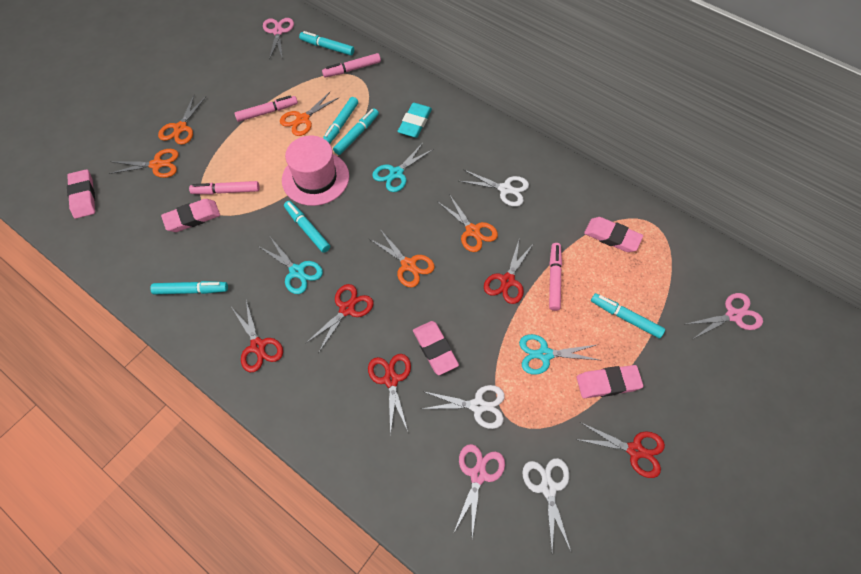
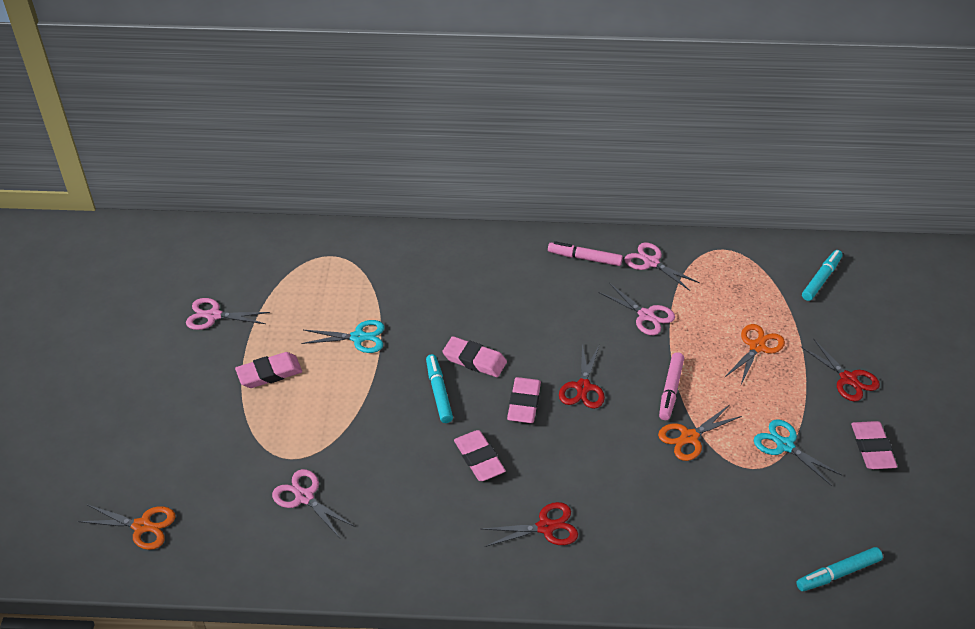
orange scissors: [108,149,179,178] [158,95,206,145] [280,91,340,136] [369,229,435,287] [438,194,498,252] = 5 -> [78,505,175,550] [658,405,742,461] [724,324,785,384] = 3
pink hat: [282,136,349,206] = 1 -> none = 0
pink marker: [189,181,260,194] [234,95,298,122] [322,53,381,78] [549,243,562,311] = 4 -> [548,241,623,266] [659,352,684,420] = 2
pink scissors: [263,18,294,60] [453,444,505,537] [687,293,763,339] = 3 -> [186,298,270,330] [272,469,355,538] [598,283,675,335] [624,243,700,291] = 4
red scissors: [232,300,283,372] [305,284,374,353] [368,354,411,435] [484,240,534,304] [575,422,665,478] = 5 -> [482,502,578,547] [559,344,605,409] [801,338,880,401] = 3
turquoise eraser: [397,103,432,138] = 1 -> none = 0
turquoise marker: [150,281,228,294] [284,201,330,253] [299,31,354,56] [323,97,358,144] [333,108,379,155] [591,293,665,338] = 6 -> [426,354,453,423] [796,547,883,591] [802,250,843,301] = 3
turquoise scissors: [258,237,323,294] [372,143,432,192] [519,334,599,375] = 3 -> [301,320,384,353] [754,419,843,486] = 2
white scissors: [422,385,505,429] [459,169,529,207] [522,458,571,552] = 3 -> none = 0

